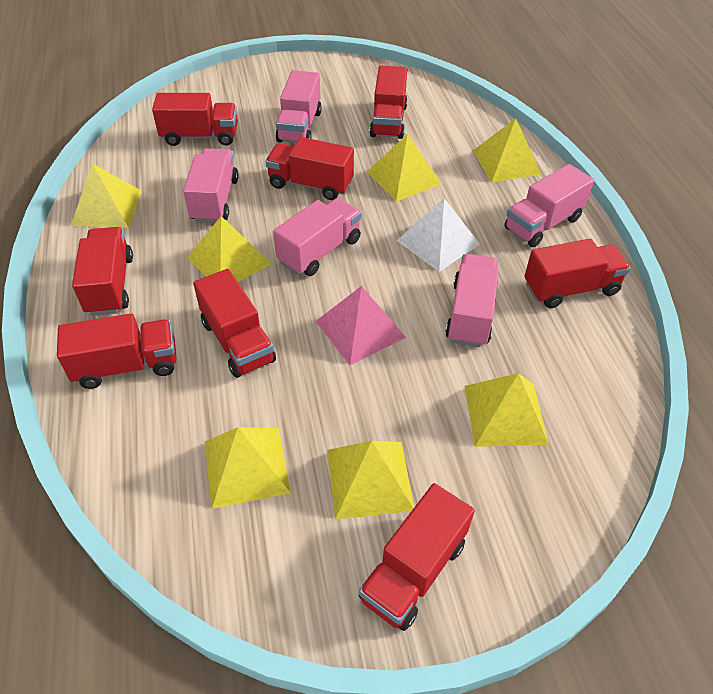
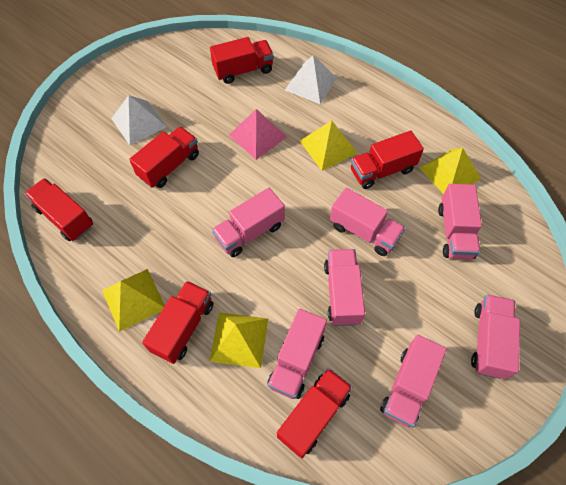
pink truck: [183,148,239,223] [273,198,361,276] [276,70,322,143] [445,254,499,347] [504,164,594,247] = 5 -> [212,188,285,257] [267,309,327,399] [324,249,365,326] [330,188,405,256] [380,335,447,427] [438,184,482,259] [471,294,520,379] = 7
red truck: [57,314,177,389] [72,227,133,316] [152,93,238,146] [193,269,276,378] [265,137,354,200] [359,483,475,631] [369,65,408,139] [524,239,631,308] = 8 -> [25,178,93,241] [129,126,199,188] [142,281,213,364] [210,37,274,84] [277,368,353,458] [351,131,424,189] = 6
white pyramid: [397,198,480,272] = 1 -> [111,95,167,145] [285,55,337,104] = 2
yellow pyramid: [71,163,142,228] [187,216,272,282] [205,427,291,509] [327,441,414,520] [367,133,442,201] [464,373,549,447] [473,119,542,182] = 7 -> [102,269,165,332] [209,312,268,368] [300,120,357,171] [420,148,481,194] = 4

